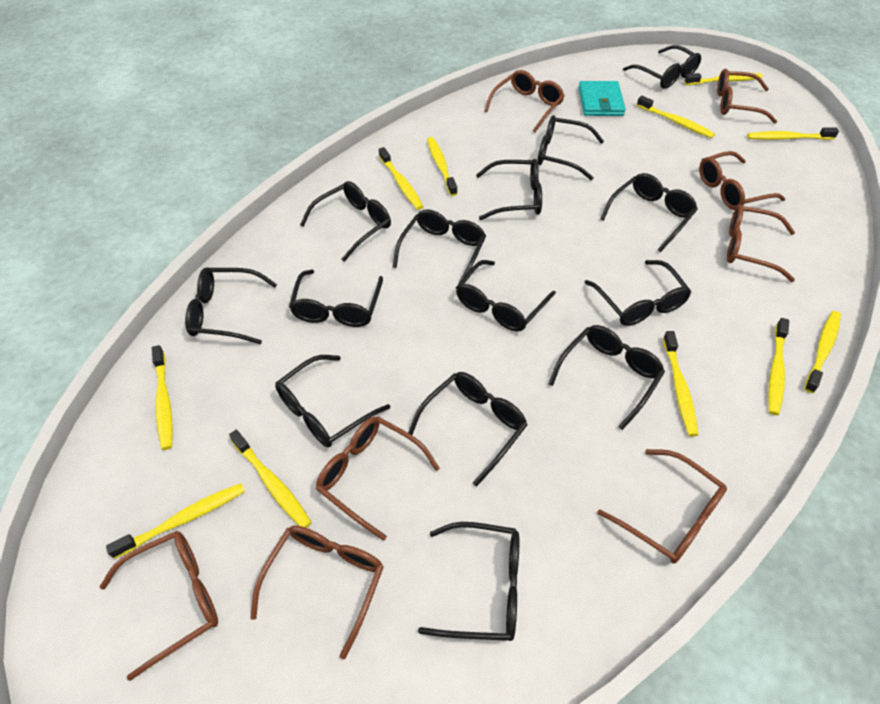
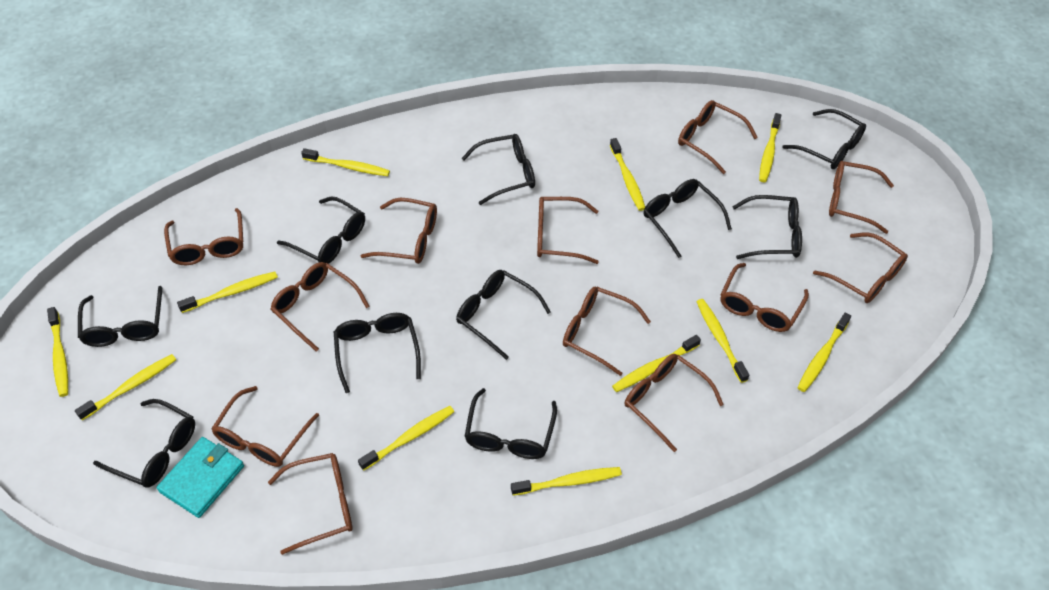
black glasses: [185,267,277,344] [275,355,390,447] [289,269,383,327] [300,181,391,262] [392,209,486,283] [408,372,527,486] [418,522,519,641] [456,260,556,331] [476,159,542,220] [537,115,604,180] [548,325,665,430] [584,260,691,326] [600,173,698,252] [623,45,701,89] = 14 -> [78,286,162,347] [93,399,195,488] [277,196,365,264] [334,313,421,393] [456,270,551,360] [462,134,535,205] [465,388,557,459] [643,179,732,258] [732,195,802,259] [782,109,866,169] = 10
brown glasses: [99,531,218,681] [250,525,384,659] [316,417,440,541] [484,70,565,133] [597,449,727,564] [699,151,786,210] [717,68,777,124] [727,204,795,282] = 8 -> [164,208,243,265] [211,386,319,467] [268,453,353,555] [271,262,370,352] [361,198,437,264] [537,197,599,264] [563,286,651,376] [625,354,724,452] [678,100,758,174] [720,263,809,332] [813,233,908,303] [829,161,894,234] = 12

